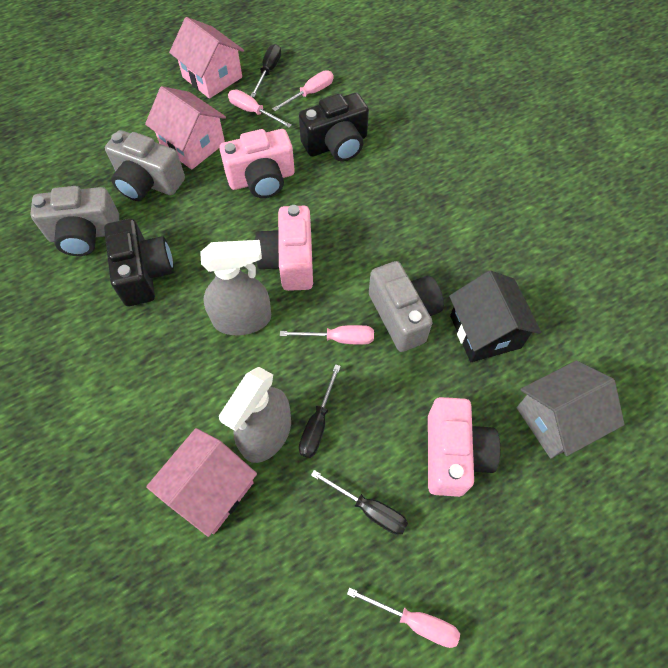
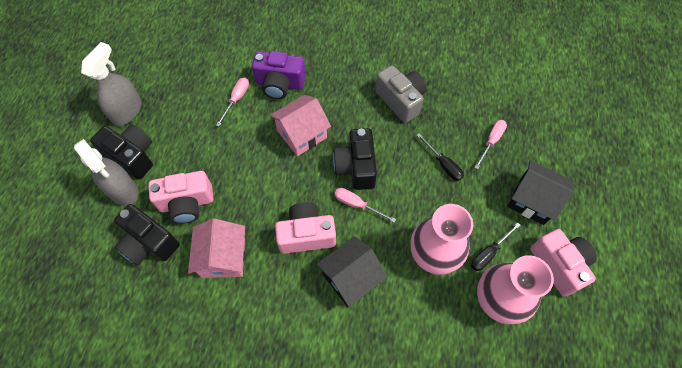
black camera: [104,219,174,306] [299,93,369,161] = 2 -> [90,124,153,179] [114,204,180,265] [333,128,377,190] = 3
black house: [449,270,541,362] = 1 -> [316,236,388,307] [508,160,574,225] = 2
black screwdriver: [250,44,281,97] [299,364,341,458] [311,470,408,535] = 3 -> [417,133,464,181] [471,222,520,271] = 2
grey camera: [30,186,119,256] [105,130,185,201] [369,261,444,352] = 3 -> [375,65,427,123] = 1
grey house: [517,361,625,458] = 1 -> none = 0
pink house: [145,86,226,170] [146,428,257,537] [169,17,244,99] = 3 -> [188,218,245,278] [270,95,331,156] = 2
pink screwdriver: [228,90,292,128] [272,70,333,111] [280,325,374,345] [347,587,460,648] = 4 -> [216,77,249,126] [335,188,396,223] [474,120,507,170] = 3
pink vase: none = 0 -> [411,204,473,275] [477,255,554,324] = 2
purple camera: none = 0 -> [252,51,306,99] = 1

